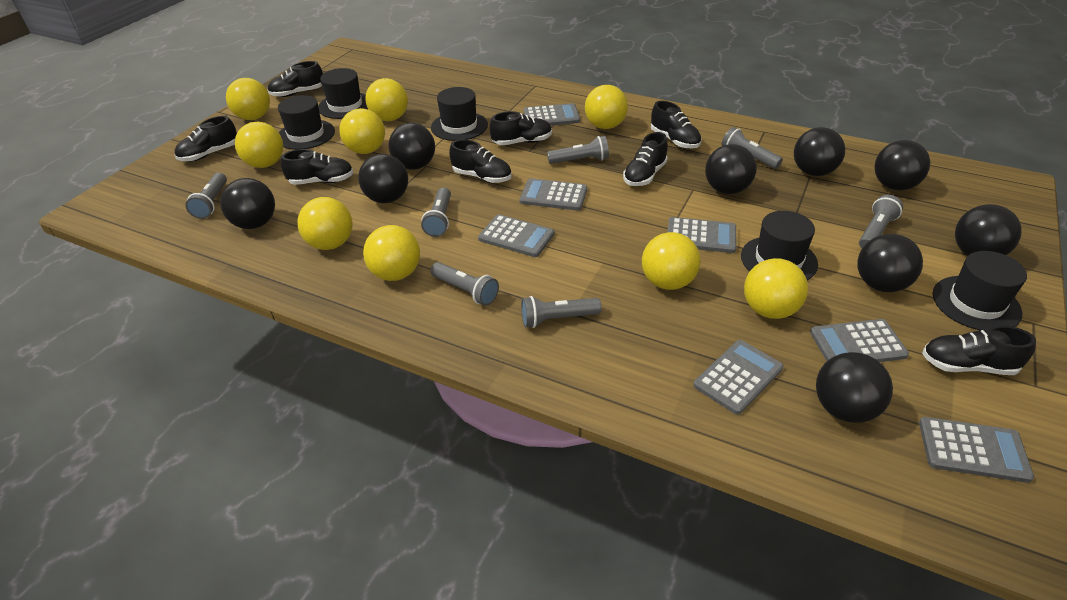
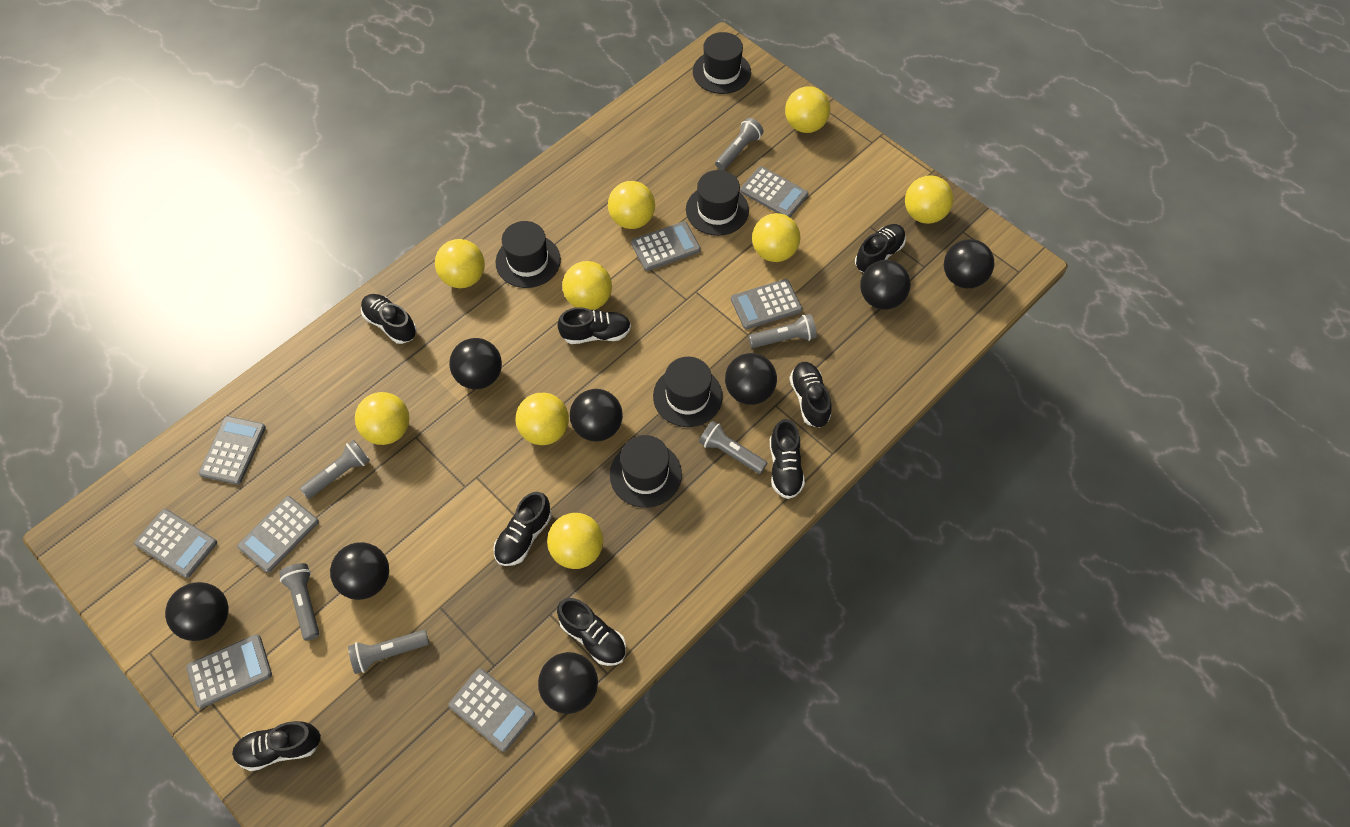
black ball: [220,178,275,229] [358,154,408,203] [388,123,435,170] [705,144,756,194] [794,127,845,176] [816,352,893,423] [857,234,923,292] [875,140,930,190] [955,204,1021,255] = 9 -> [165,582,228,641] [330,542,389,600] [449,338,502,389] [538,652,598,714] [570,389,623,442] [725,353,777,405] [860,260,911,310] [944,239,994,288] = 8
grey calculator: [478,214,554,257] [519,178,587,211] [524,103,580,125] [667,217,736,253] [693,340,784,415] [810,319,909,362] [919,417,1034,483] = 7 -> [134,509,217,578] [186,634,272,708] [199,416,266,485] [237,496,319,573] [449,668,535,752] [631,221,701,271] [731,279,802,329] [740,166,808,217] = 8
grey flashlight: [185,173,227,219] [421,188,451,237] [430,262,499,306] [521,296,602,328] [547,136,609,164] [722,127,783,169] [859,195,903,248] = 7 -> [279,563,319,641] [300,440,370,499] [348,630,429,674] [699,421,767,474] [715,118,764,170] [749,314,817,348] = 6

